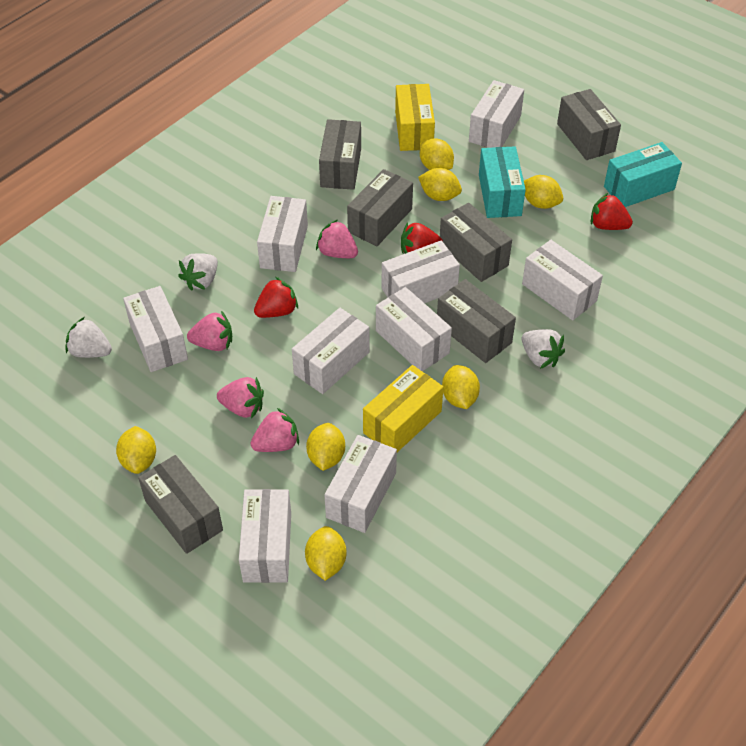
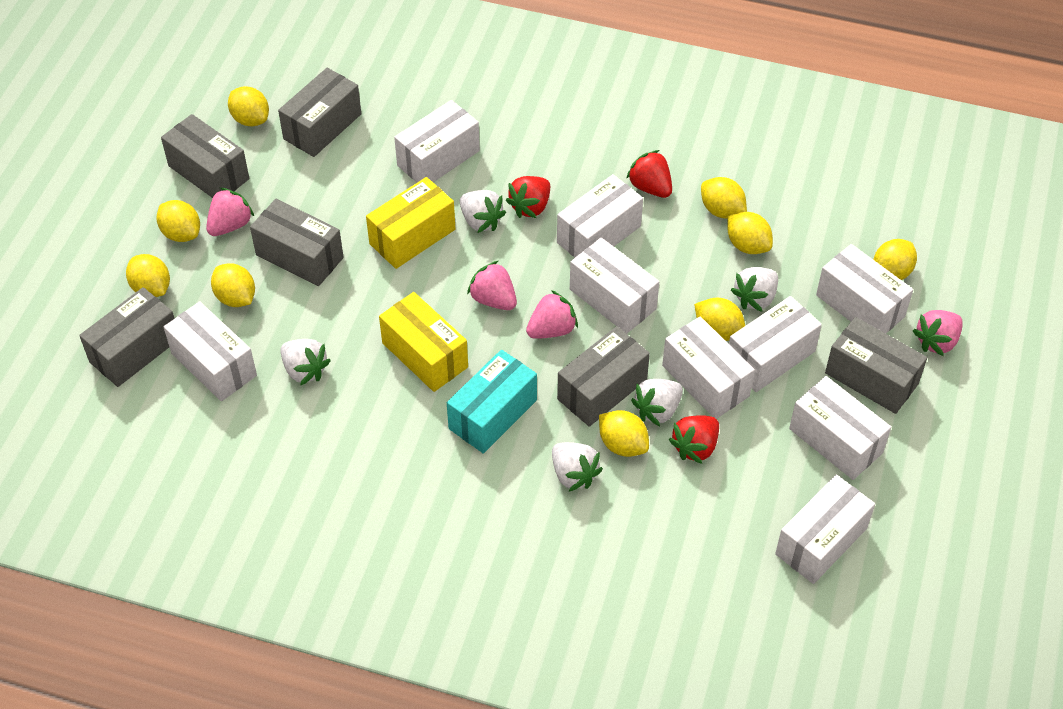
turquoise box: [479,146,526,218] [604,142,682,207] = 2 -> [447,350,537,454] = 1
white strawberry: [65,317,112,358] [178,253,218,291] [522,329,565,369] = 3 -> [280,339,331,386] [460,190,506,233] [552,442,603,491] [631,379,683,426] [731,267,778,312] = 5
yellow lemon: [116,426,156,474] [305,526,347,581] [306,423,345,471] [418,168,462,201] [420,138,454,170] [442,365,480,409] [524,175,563,209] = 7 -> [126,254,170,297] [157,200,200,242] [211,263,255,307] [228,86,269,127] [599,410,649,457] [694,298,745,341] [701,177,747,219] [728,212,773,254] [873,239,917,280] = 9

